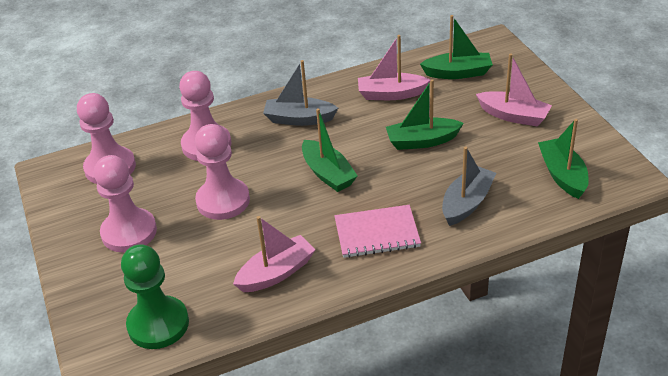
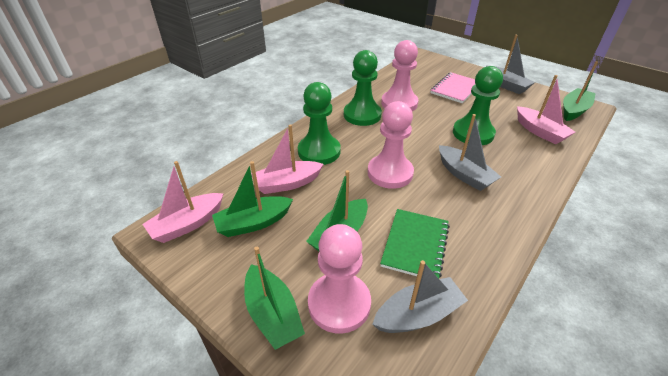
green notebook: none = 0 -> [380,209,450,278] = 1
green pawn: [121,244,189,349] = 1 -> [298,82,340,165] [344,50,382,126] [453,66,503,145] = 3
grey boat: [263,60,338,126] [442,147,496,226] = 2 -> [373,260,468,333] [439,114,501,191] [486,35,535,94] = 3
pink pawn: [77,93,136,184] [94,155,157,253] [179,71,231,161] [195,124,250,220] = 4 -> [308,224,371,334] [368,101,414,189] [381,40,418,111] = 3

